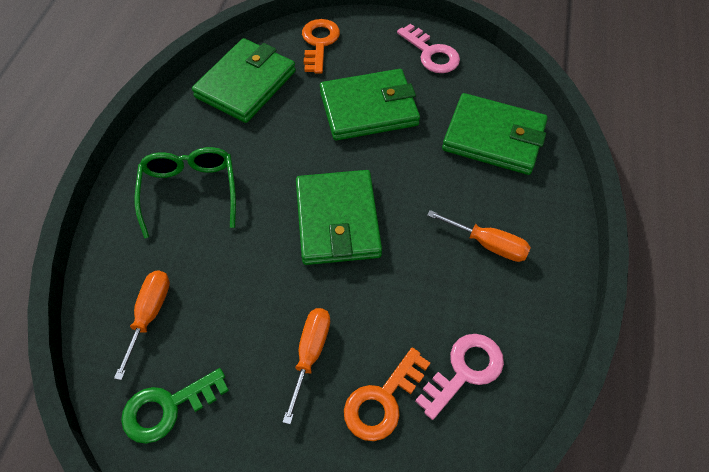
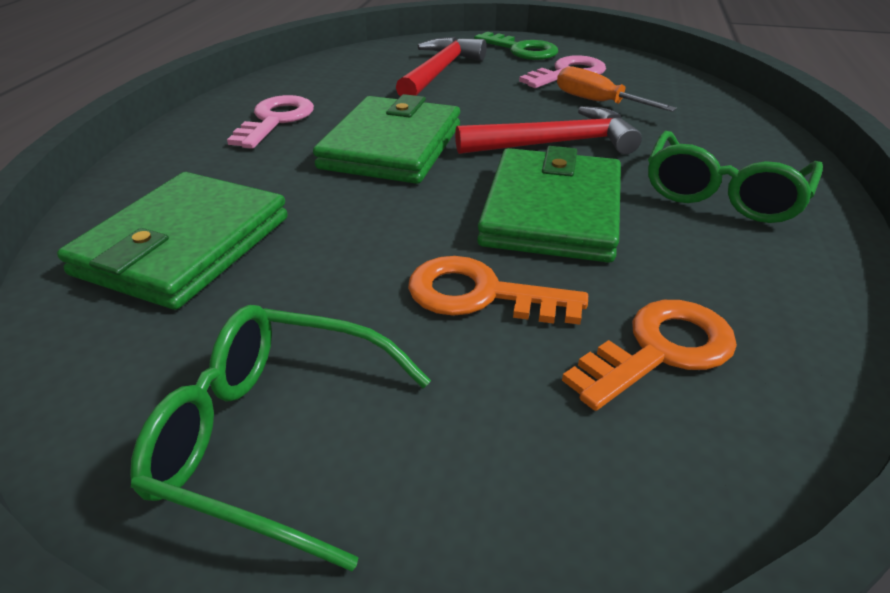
green glasses: [135,147,236,238] = 1 -> [130,305,431,571] [648,131,823,223] = 2
green wallet: [192,38,296,123] [296,170,382,265] [320,69,420,141] [442,93,548,175] = 4 -> [57,172,288,310] [313,94,460,184] [477,146,621,263] = 3
orange screwdriver: [114,270,170,380] [283,308,330,424] [427,210,531,262] = 3 -> [557,66,677,112] = 1
red hammer: none = 0 -> [396,37,487,96] [455,106,642,154] = 2

